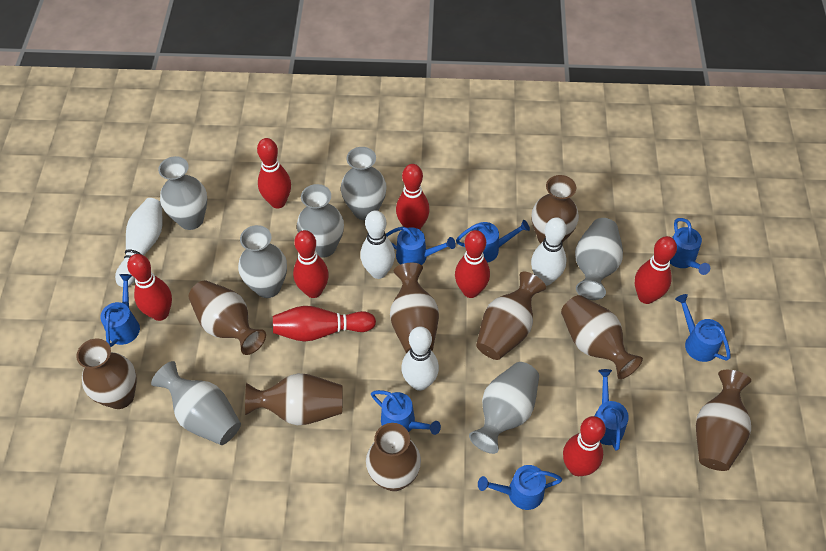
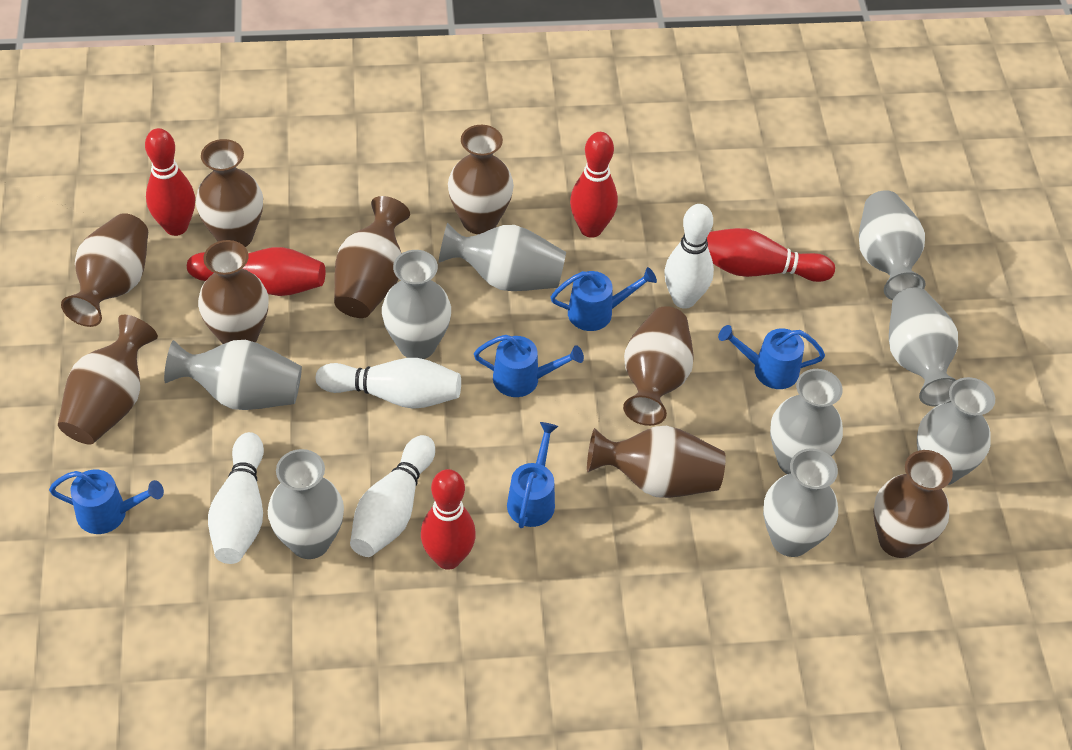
blue watering can: [100,274,140,347] [371,390,441,435] [386,226,456,265] [456,220,530,263] [478,465,562,510] [594,369,629,451] [670,218,710,275] [675,294,731,362] = 8 -> [49,469,164,534] [474,335,584,397] [507,422,558,528] [551,267,657,331] [718,325,825,389] = 5
grey vase: [151,361,241,445] [158,156,207,230] [238,225,287,298] [297,184,344,258] [341,147,387,220] [469,362,539,454] [575,218,623,300] = 7 -> [164,340,302,410] [268,449,344,559] [382,250,451,359] [438,222,566,291] [763,448,838,557] [770,369,843,474] [859,190,925,300] [889,287,958,406] [917,377,995,485] = 9
red bowling pin: [127,254,172,321] [257,138,291,208] [273,306,376,341] [293,230,329,298] [396,164,430,230] [455,230,490,298] [563,416,606,476] [635,236,677,304] = 8 -> [145,128,195,236] [187,247,325,296] [421,469,476,570] [570,132,618,238] [707,228,835,282] = 5

